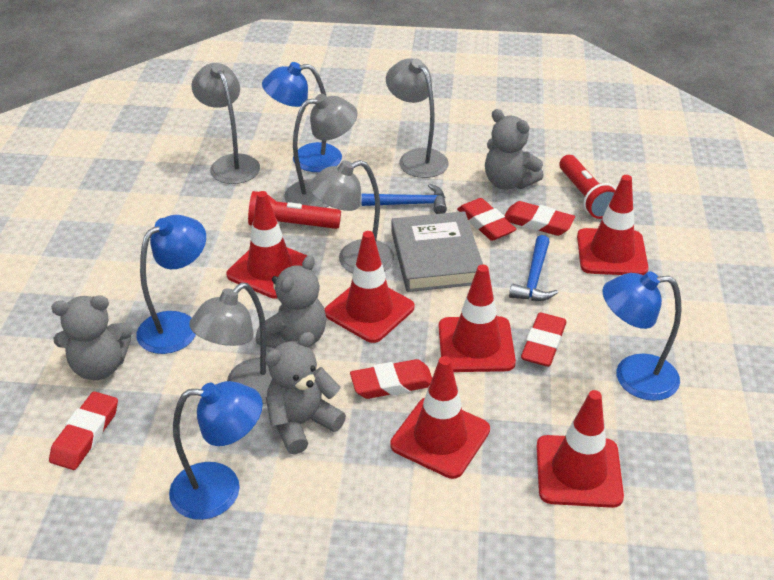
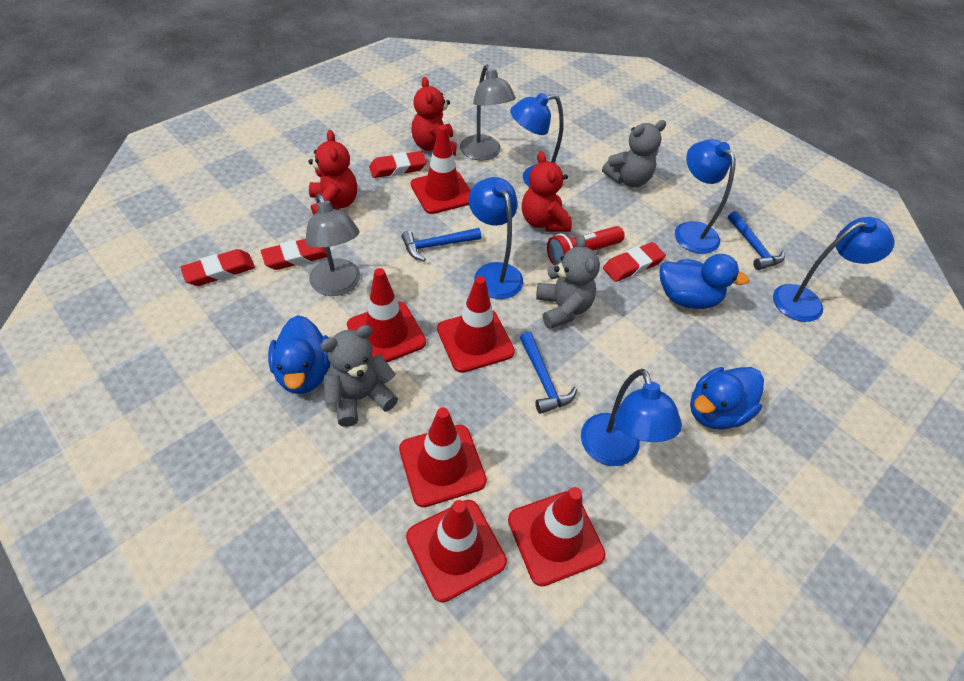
blue duck: none = 0 -> [268,315,331,394] [660,254,750,309] [690,367,764,430] = 3
blue hammer: [361,184,447,214] [509,235,558,301] = 2 -> [401,228,481,261] [520,332,577,414] [728,211,785,270] = 3
blue lamp: [137,215,206,354] [169,381,263,520] [262,62,342,172] [603,271,681,401] = 4 -> [469,177,523,299] [510,93,564,187] [581,369,682,466] [675,139,736,254] [773,217,894,322] = 5
grey book: [391,211,483,292] = 1 -> none = 0
grey lamp: [189,283,272,404] [192,63,260,184] [284,94,357,208] [309,160,394,273] [386,58,448,178] = 5 -> [305,194,360,296] [460,65,516,161] = 2
grey teddy bear: [51,295,133,380] [256,255,326,348] [265,332,346,454] [485,109,544,190] = 4 -> [320,325,398,427] [536,235,600,329] [602,120,666,187] = 3
red eraser: [49,391,118,470] [350,359,432,399] [457,198,516,241] [504,201,575,236] [521,312,567,367] = 5 -> [180,249,255,286] [261,239,327,270] [369,151,427,178] [603,242,666,282] = 4
red flashlight: [248,191,341,229] [559,155,616,219] = 2 -> [547,226,625,265] = 1
red teddy bear: none = 0 -> [308,130,357,215] [412,77,457,156] [522,151,572,232] = 3

